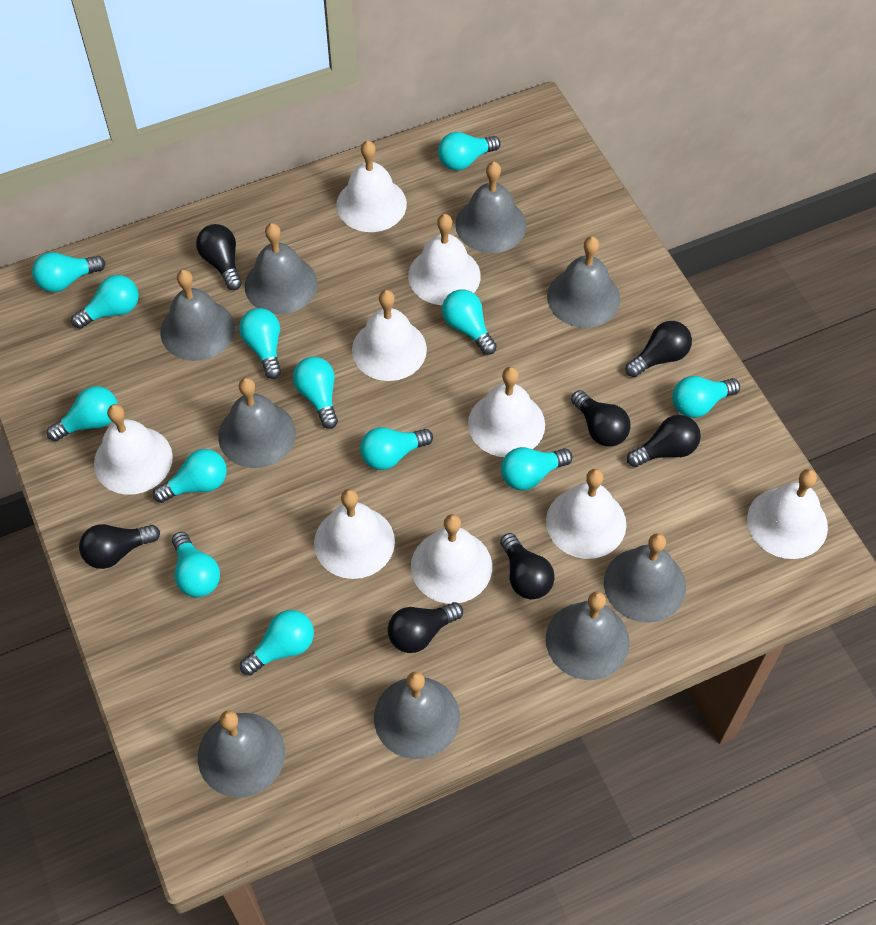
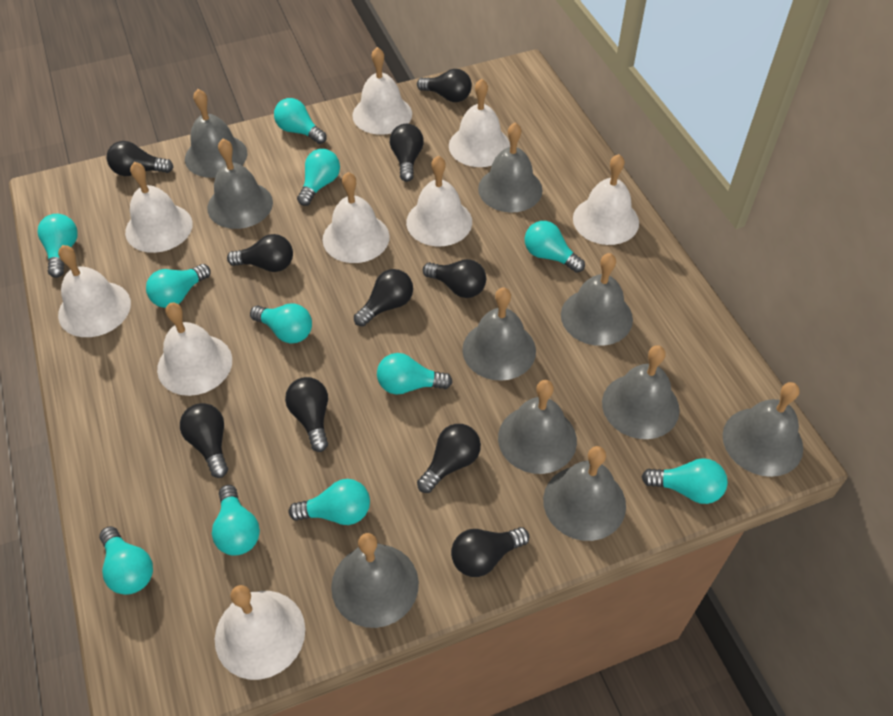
black light bulb: [79,524,160,569] [196,224,242,290] [388,602,463,653] [500,533,555,599] [571,390,631,446] [626,321,692,377] [627,415,701,467] = 7 -> [107,141,173,176] [180,403,228,478] [227,234,293,272] [285,377,328,452] [354,269,413,326] [390,124,424,182] [417,69,472,102] [417,424,481,493] [423,259,486,298] [451,527,529,577] = 10
grey bell: [160,270,235,361] [198,711,285,798] [218,378,296,468] [245,223,318,315] [374,672,460,759] [455,162,526,253] [546,591,630,680] [547,236,620,328] [604,533,686,623] = 9 -> [185,89,247,178] [207,139,273,229] [331,533,419,628] [462,288,536,381] [478,122,543,212] [498,380,577,474] [543,446,626,541] [561,253,633,346] [602,345,680,439] [723,382,803,477] = 10
turquoise light bulb: [32,252,105,292] [47,386,118,442] [71,275,139,329] [153,449,227,503] [172,532,220,598] [239,308,282,379] [240,610,314,676] [293,357,338,429] [360,427,433,470] [438,132,501,170] [442,290,497,355] [501,447,573,490] [672,376,740,418] = 13 -> [37,214,78,278] [99,526,153,595] [146,264,211,308] [212,485,260,556] [250,304,312,343] [274,98,327,144] [289,479,370,525] [297,149,340,206] [377,353,452,394] [525,221,585,273] [642,458,728,504] = 11

